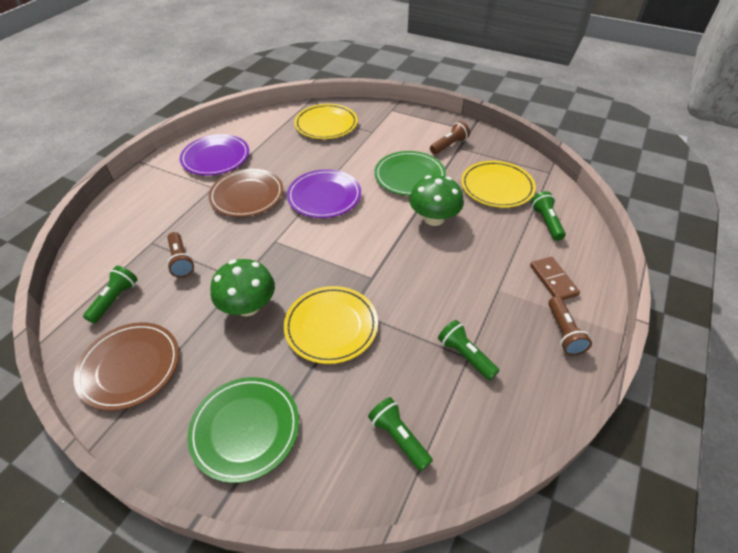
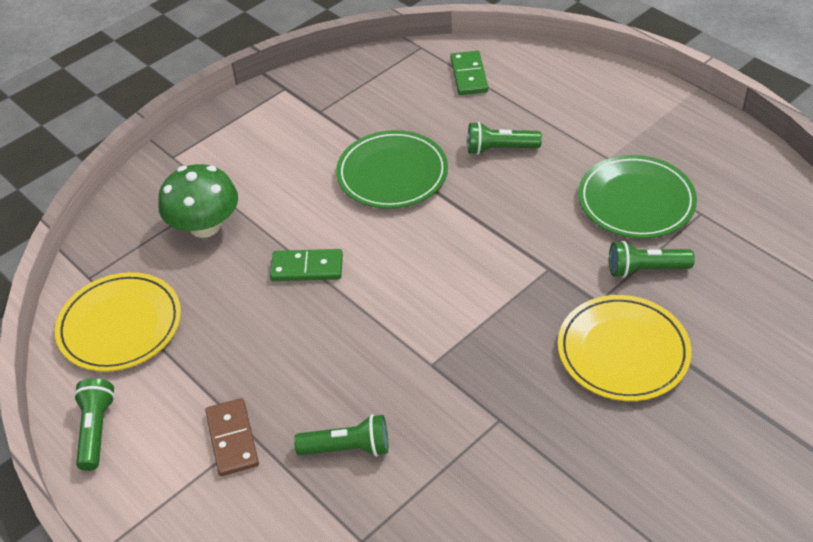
brown flashlight: [167,232,194,278] [430,121,470,154] [548,296,592,356] = 3 -> none = 0
brown plate: [74,322,179,411] [208,169,283,217] = 2 -> none = 0
green domino: none = 0 -> [270,249,343,281] [450,51,488,95] = 2
green mushroom: [210,259,275,316] [409,175,464,226] = 2 -> [159,164,238,238] = 1
purple plate: [180,134,249,175] [287,169,361,218] = 2 -> none = 0
yellow plate: [284,286,378,364] [294,104,358,139] [461,161,536,208] = 3 -> [55,272,181,372] [558,295,691,401] = 2

